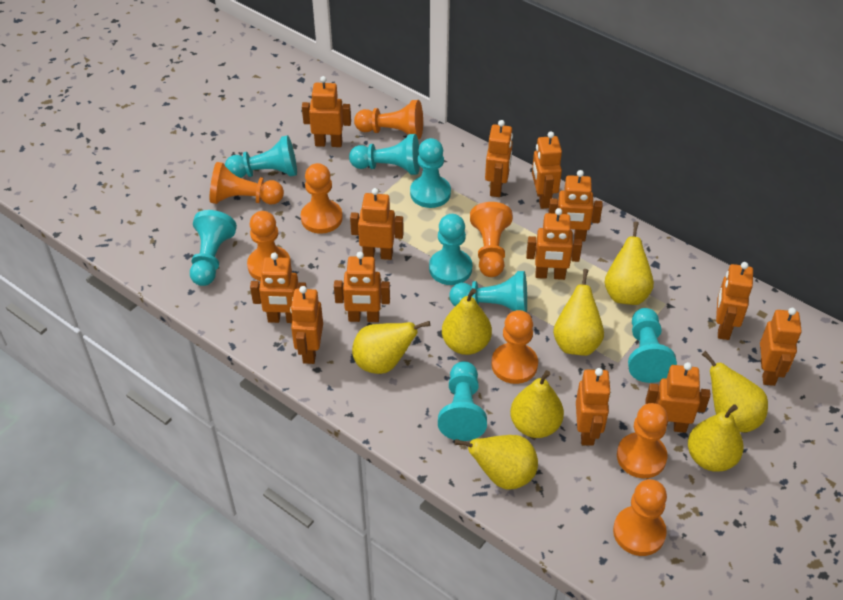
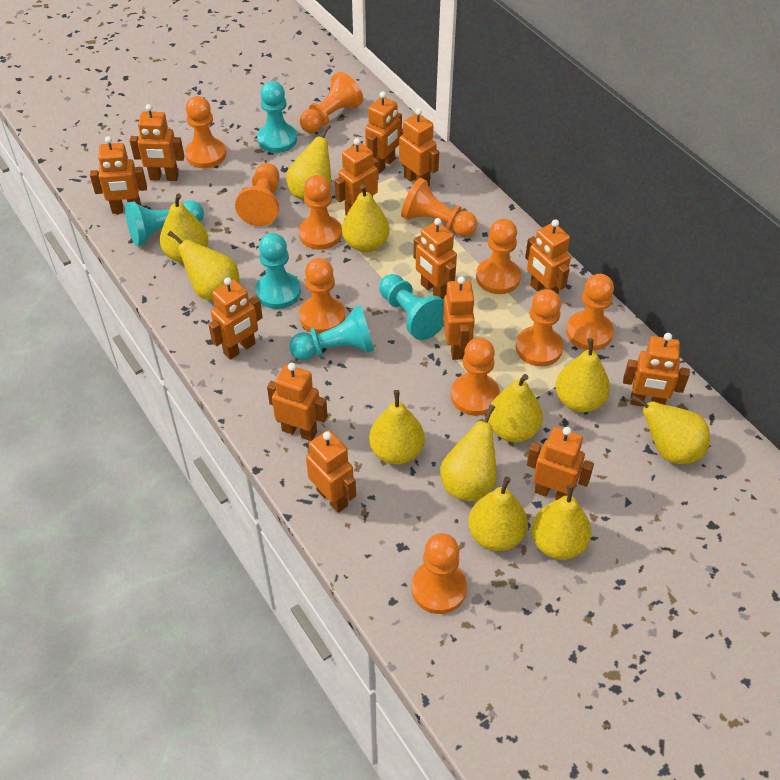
orange pawn: [209,162,284,205] [247,211,291,281] [301,163,343,234] [354,100,423,140] [470,202,512,277] [491,310,538,384] [613,479,667,556] [617,403,668,478] = 8 -> [185,96,226,168] [235,163,280,226] [299,175,342,250] [299,258,345,334] [300,72,363,133] [401,178,477,237] [411,533,467,614] [451,338,500,416] [476,219,521,294] [516,289,563,366] [566,274,614,350] = 11
turquoise pawn: [190,210,237,286] [225,135,297,178] [349,134,420,175] [410,138,451,208] [429,214,472,285] [438,361,487,441] [449,271,527,312] [628,308,677,383] = 8 -> [125,200,204,246] [255,233,301,309] [257,81,297,153] [289,305,374,360] [379,274,444,340] = 5
yellow pear: [352,321,430,374] [442,288,492,355] [455,435,538,489] [510,370,564,438] [553,269,604,356] [605,222,654,305] [688,404,744,472] [702,351,768,432] = 8 -> [160,194,209,263] [168,231,239,301] [286,124,331,200] [342,184,389,252] [369,390,425,465] [440,404,497,502] [468,477,528,551] [488,374,543,442] [531,484,591,560] [556,338,610,412] [631,395,710,464] = 11

